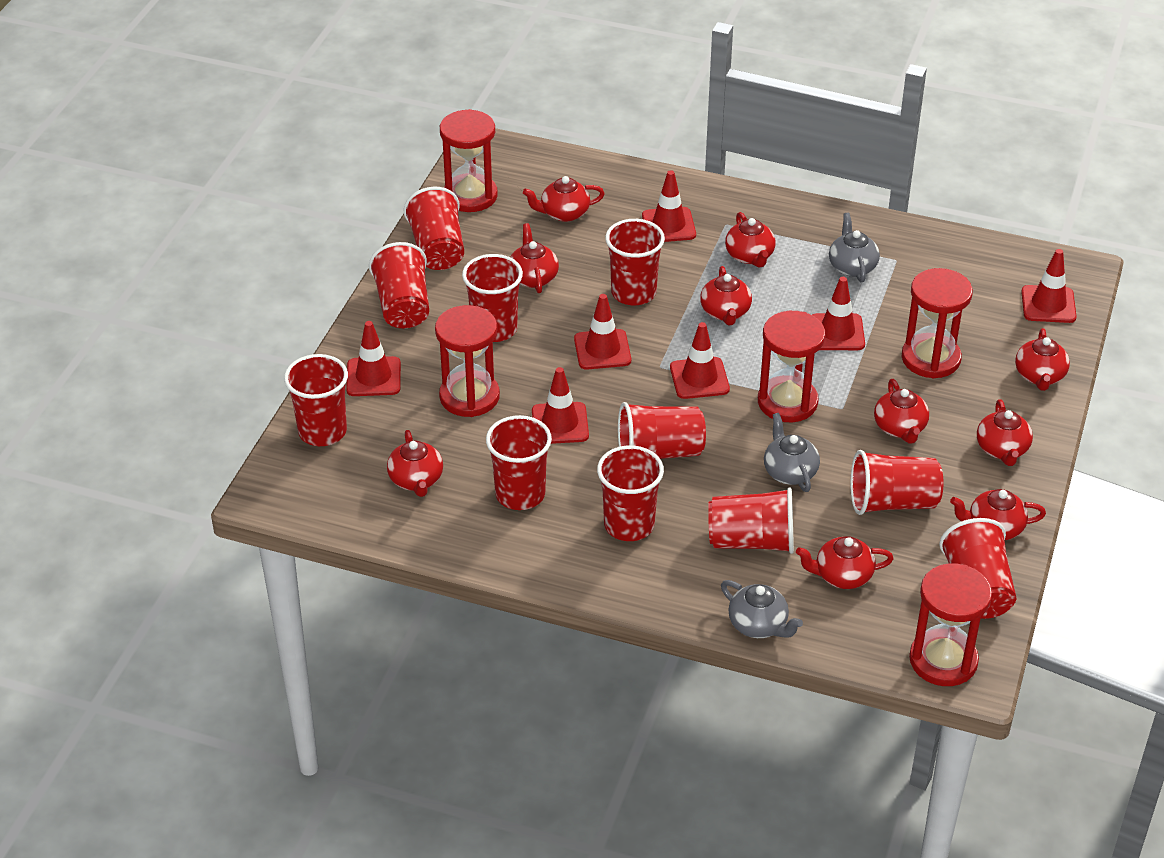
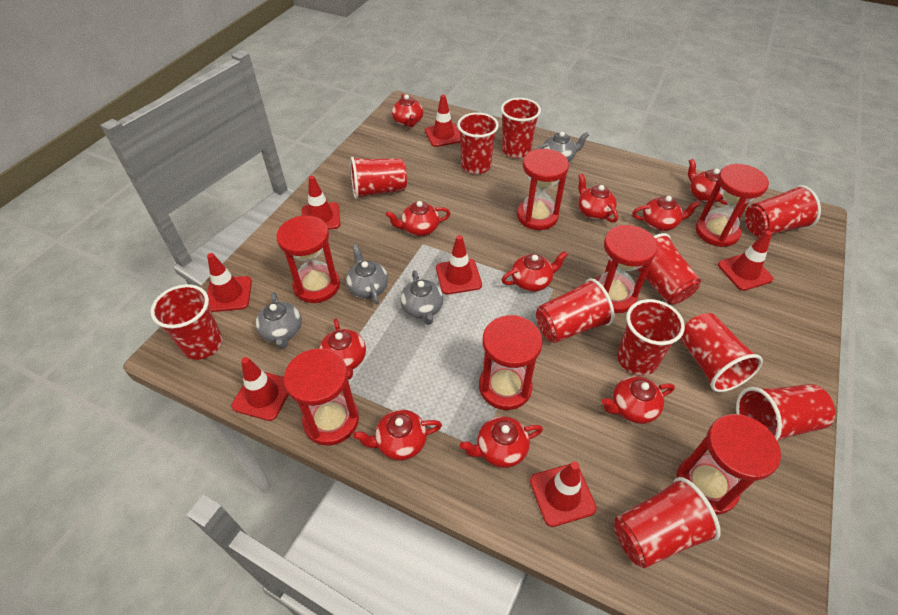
grey teapot: [721,580,803,638] [764,413,820,492] [829,213,880,282] = 3 -> [256,292,302,349] [346,244,388,305] [400,270,443,325] [535,132,589,162] = 4
red hourglass: [435,305,500,417] [440,109,498,212] [758,311,825,422] [902,268,973,378] [909,564,992,686] = 5 -> [276,216,340,303] [284,348,359,446] [479,315,543,410] [517,149,569,230] [595,225,658,313] [676,414,781,515] [695,164,769,247] = 7

